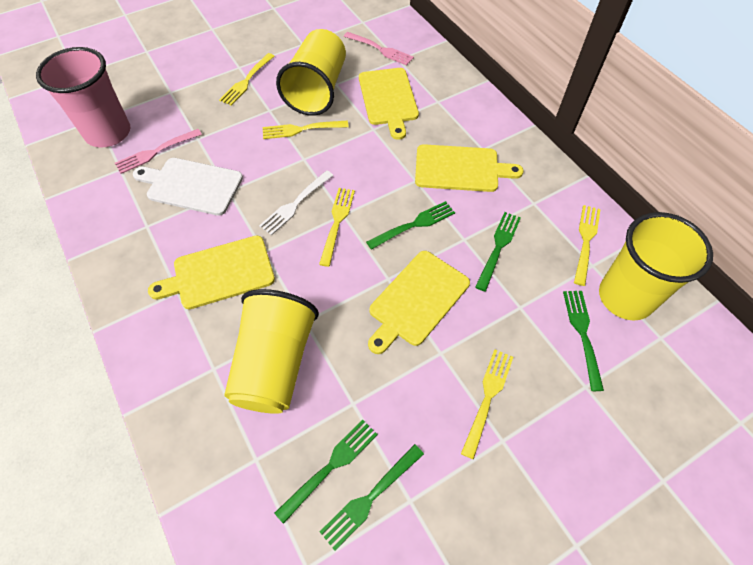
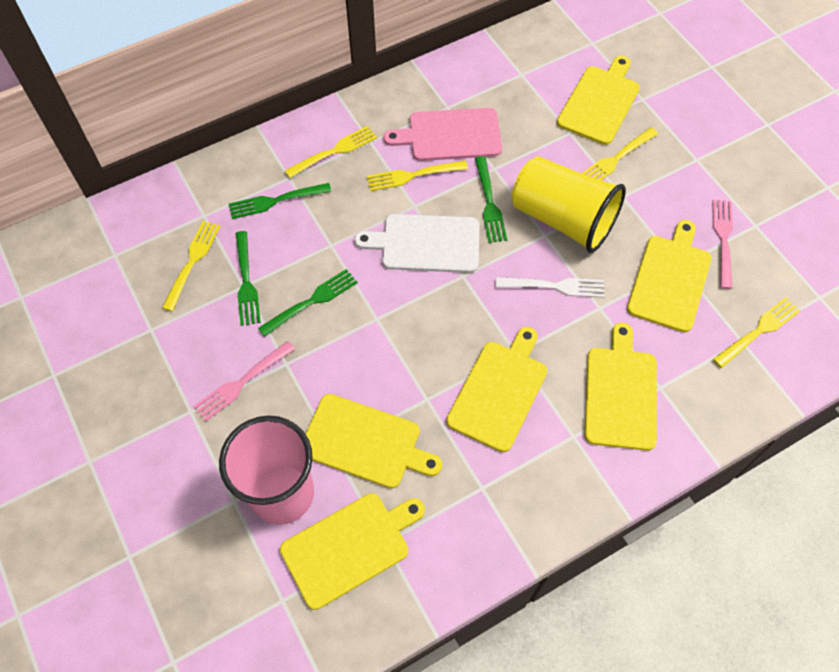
green fork: [275,419,378,524] [320,444,424,551] [366,201,455,250] [475,212,521,291] [563,291,604,391] = 5 -> [229,183,331,219] [236,231,261,326] [258,269,358,337] [475,156,507,243] = 4
pink cutting board: none = 0 -> [384,108,502,161] = 1
yellow cup: [224,289,319,414] [276,29,346,116] [599,212,713,320] = 3 -> [512,156,626,253] = 1
yellow cutting board: [148,236,275,309] [359,68,419,140] [368,251,470,354] [415,144,524,192] = 4 -> [280,493,425,610] [306,394,442,488] [446,327,547,452] [557,56,640,145] [585,323,657,451] [627,220,711,332] = 6

